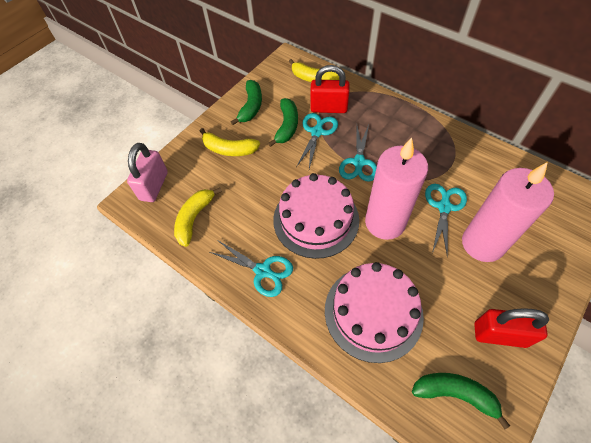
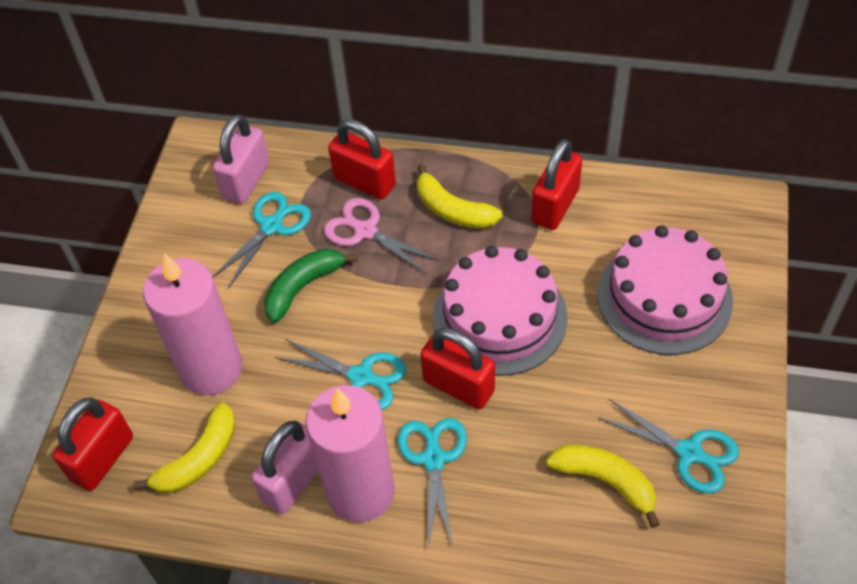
green banana: [231,80,262,125] [268,98,298,147] [412,373,510,429] = 3 -> [264,248,357,323] = 1
pink padlock: [127,143,168,202] = 1 -> [213,114,270,204] [251,421,318,514] = 2
pink scissors: none = 0 -> [324,198,439,274] = 1
red padlock: [310,65,350,113] [474,308,549,348] = 2 -> [53,397,133,491] [328,119,396,200] [420,328,495,410] [531,139,582,230] = 4

